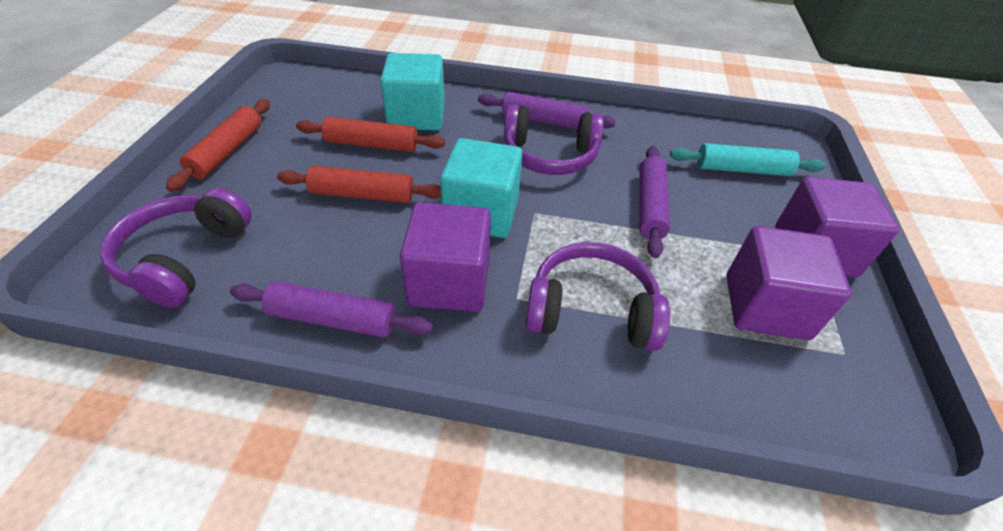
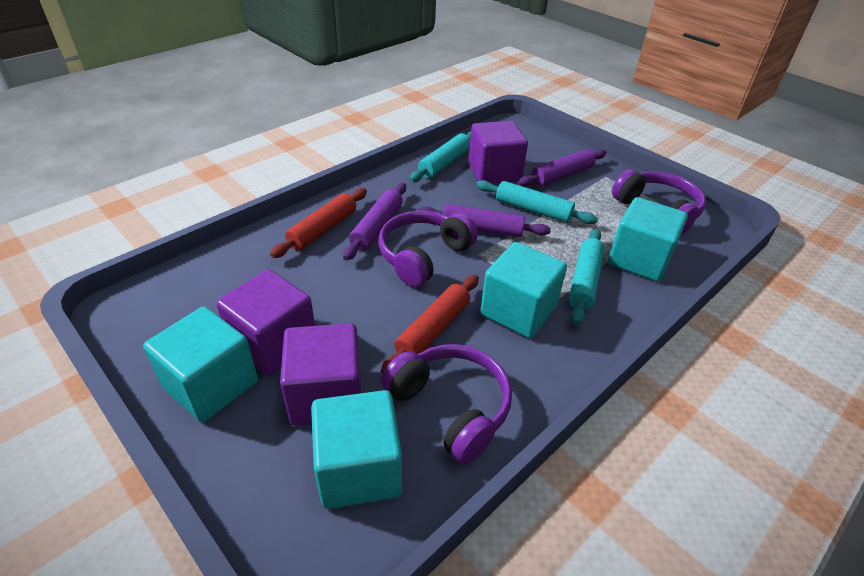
red rolling pin: [166,99,270,192] [277,166,441,203] [296,117,445,152] = 3 -> [270,188,367,258] [381,275,479,374] = 2
turquoise cube: [380,53,445,130] [440,138,522,238] = 2 -> [143,307,258,422] [311,390,402,509] [480,242,567,338] [608,197,688,281] = 4
turquoise rolling pin: [670,143,826,176] = 1 -> [410,131,471,182] [476,180,598,224] [568,229,605,325] = 3

